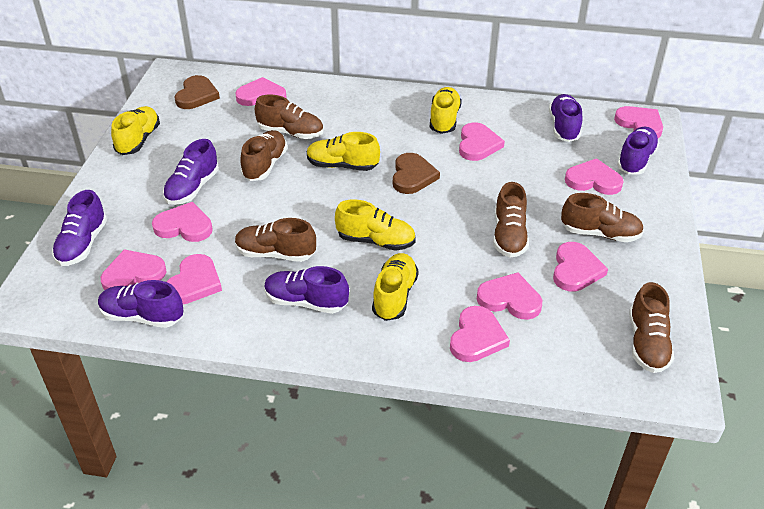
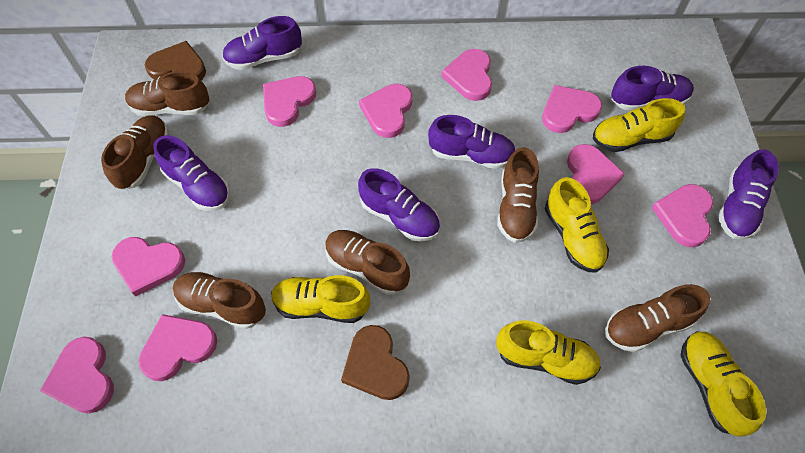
pink heart: [101,249,166,290] [152,202,213,242] [166,254,222,304] [235,77,287,106] [450,306,510,362] [459,122,505,161] [477,272,542,320] [553,242,608,292] [565,158,624,195] [614,106,663,138] = 10 -> [40,336,114,414] [112,237,185,296] [138,314,217,381] [263,76,316,127] [359,84,412,138] [441,49,492,101] [542,85,602,133] [567,144,625,204] [651,184,713,247] = 9

